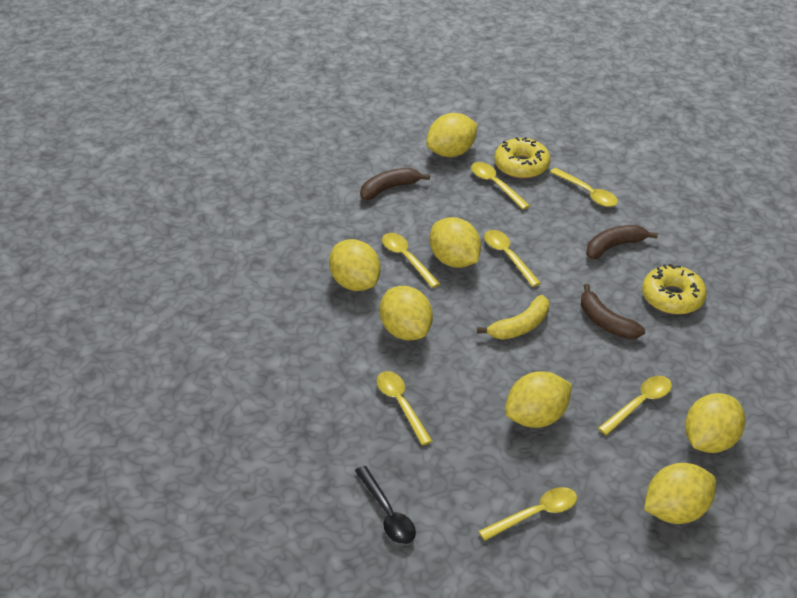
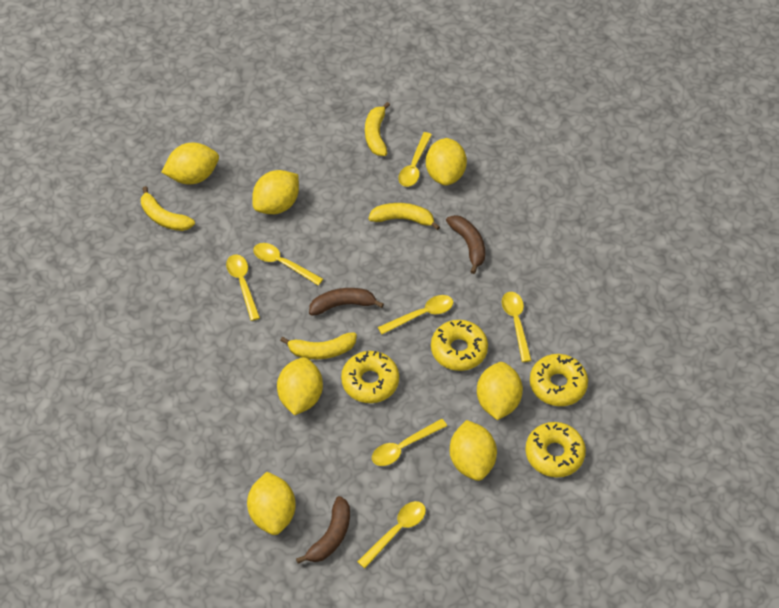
black spoon: [355,466,416,544] = 1 -> none = 0
yellow banana: [477,295,549,339] = 1 -> [141,186,195,231] [280,332,357,359] [365,102,390,156] [368,203,440,230] = 4
yellow donut: [494,137,550,179] [642,264,707,314] = 2 -> [341,351,399,403] [431,320,488,371] [525,422,586,477] [530,354,588,406] = 4

